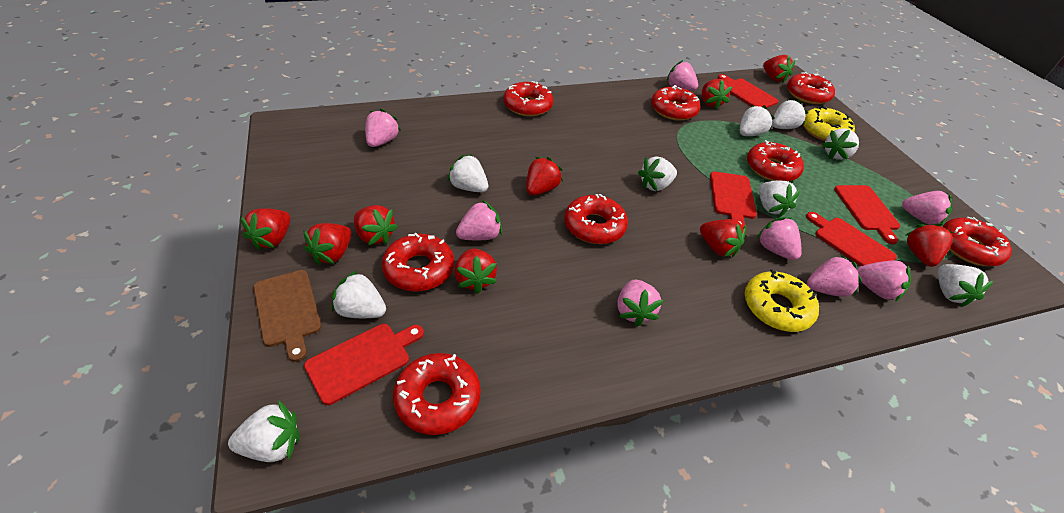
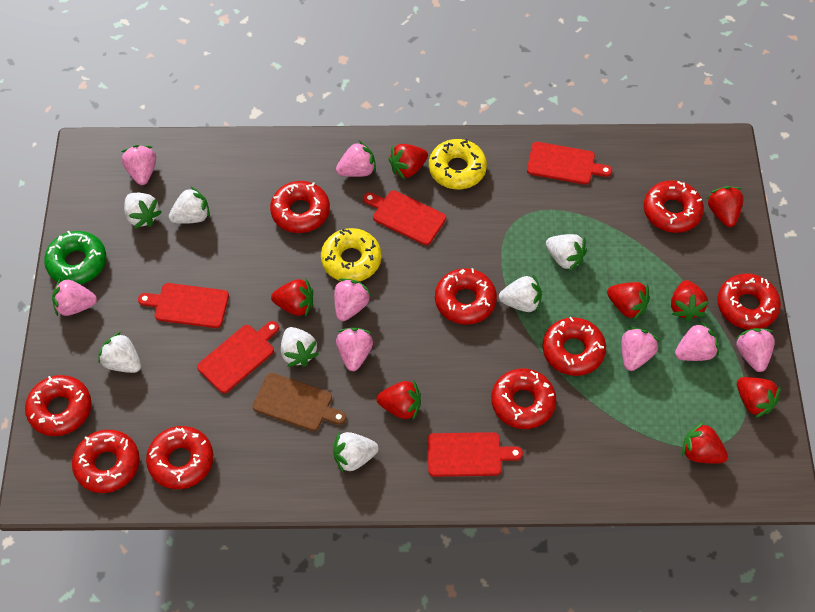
green donut: none = 0 -> [44,231,106,284] = 1
red donut: [382,233,454,291] [393,353,481,435] [503,81,554,117] [564,194,628,244] [651,85,700,121] [747,140,804,181] [787,72,835,104] [942,216,1012,266] = 8 -> [25,375,91,436] [72,430,140,493] [146,426,213,489] [270,181,330,233] [435,268,497,325] [491,368,556,429] [542,317,606,376] [644,180,704,233] [717,274,781,330] = 9
red strawberry: [241,208,291,250] [303,223,352,265] [354,205,398,246] [454,249,497,293] [526,157,563,196] [700,219,746,257] [702,79,732,110] [763,55,795,83] [906,223,953,267] = 9 -> [271,279,313,317] [377,381,421,420] [388,144,428,180] [607,282,650,320] [671,280,709,321] [682,422,728,464] [706,186,744,227] [737,377,781,418] = 8
white strawberry: [228,401,300,462] [331,270,386,318] [447,154,488,192] [638,156,677,191] [740,105,775,136] [759,181,801,217] [772,99,808,129] [822,128,859,160] [938,264,993,307] = 9 -> [98,332,141,373] [124,193,162,229] [169,186,210,224] [281,327,319,367] [333,432,379,474] [499,275,542,312] [546,234,587,271] = 7

